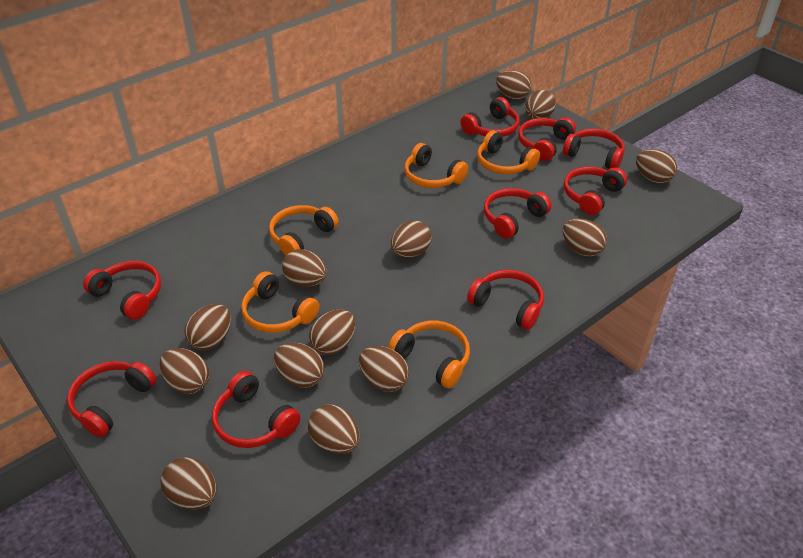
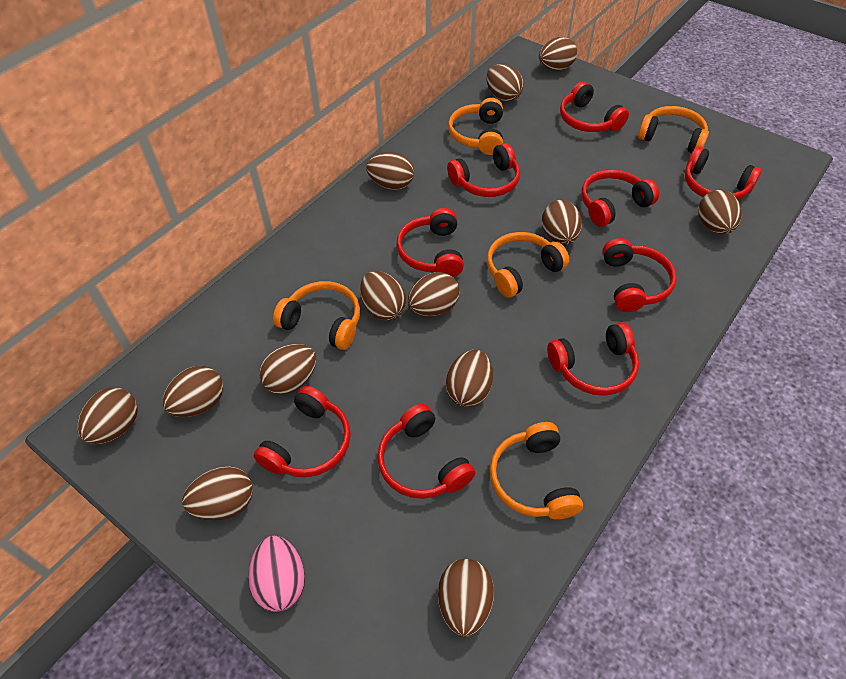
pink egg: none = 0 -> [248,536,305,612] = 1

